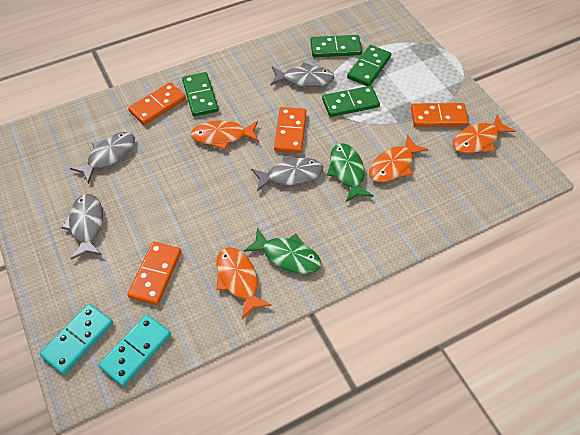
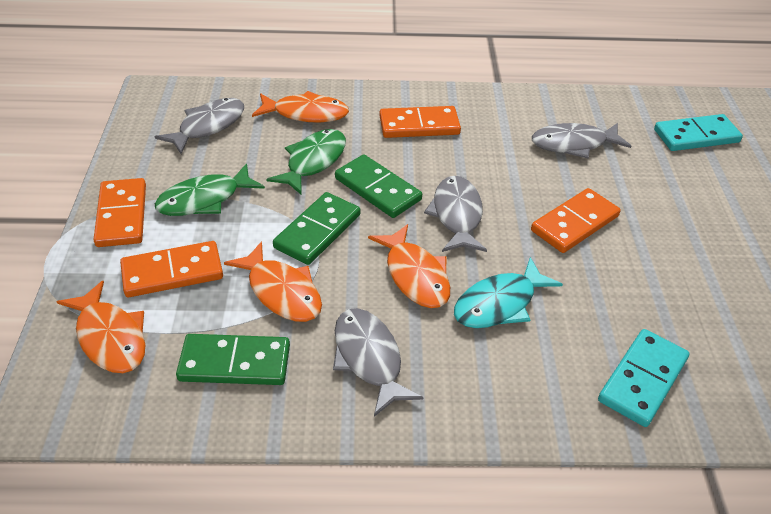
green domino: [182,72,218,117] [310,35,362,57] [322,86,380,117] [347,45,391,86] = 4 -> [176,334,290,385] [273,192,360,265] [335,154,422,218] = 3
turquoise fish: none = 0 -> [454,257,563,328] = 1

